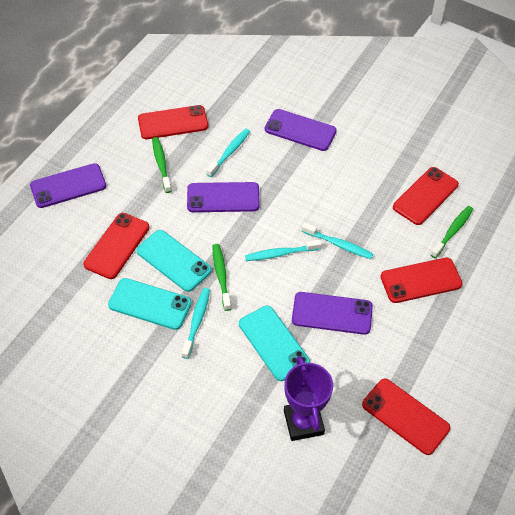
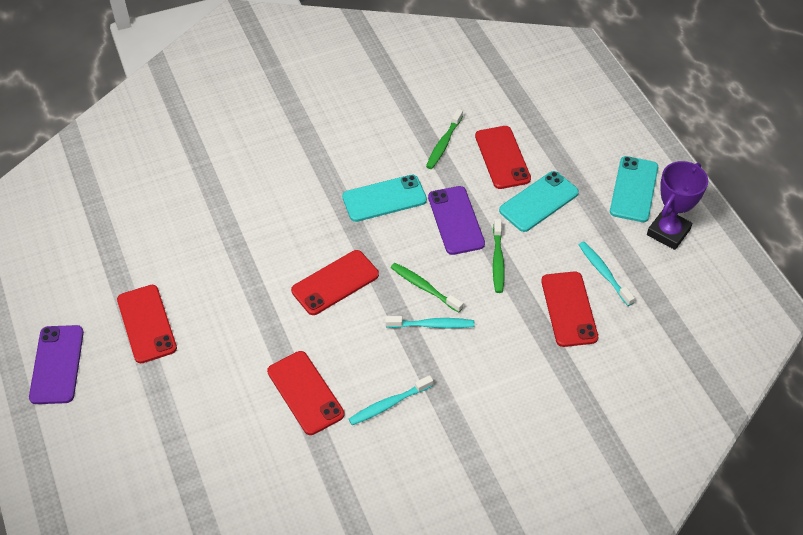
purple phone: [30,163,106,208] [187,182,260,212] [265,109,337,151] [292,292,373,335] = 4 -> [29,325,84,404] [428,186,485,255] = 2
turquoise toothbrush: [182,288,210,359] [206,129,250,177] [245,239,322,261] [302,222,374,259] = 4 -> [349,375,433,425] [385,316,474,328] [579,242,635,306] = 3

